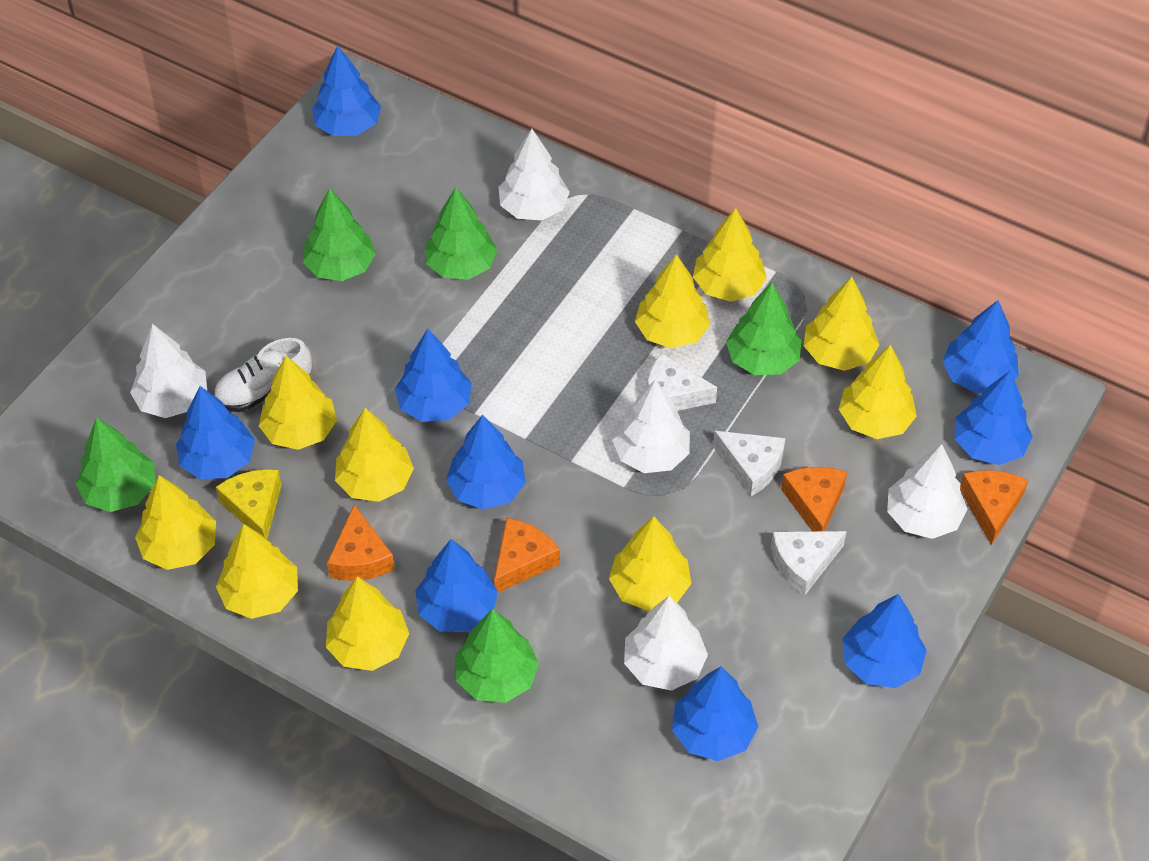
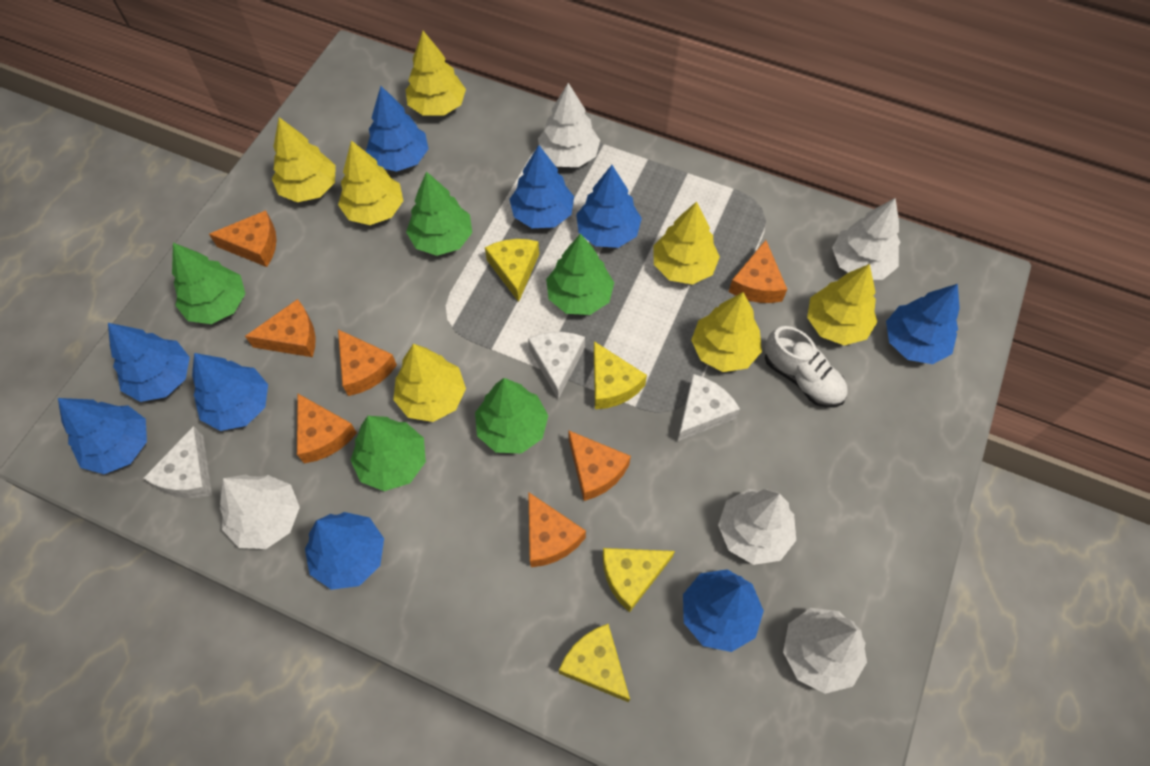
orange cheese: [327,505,395,581] [494,518,560,593] [781,467,847,531] [960,470,1028,545] = 4 -> [209,210,277,267] [245,299,316,357] [297,394,357,463] [338,330,397,396] [528,492,586,567] [568,430,631,501] [729,240,787,303] = 7
yellow cheese: [216,469,282,539] = 1 -> [485,239,539,302] [559,624,630,702] [594,341,647,409] [603,548,675,613] = 4
yellow tree: [135,475,216,570] [216,524,298,619] [259,356,337,450] [326,576,409,671] [335,408,414,502] [609,516,691,611] [635,254,710,348] [693,208,767,302] [804,277,879,371] [839,345,917,439] = 10 -> [272,117,336,202] [338,140,403,225] [393,344,466,422] [405,31,466,116] [653,202,720,285] [691,292,762,372] [807,264,877,345] = 7

